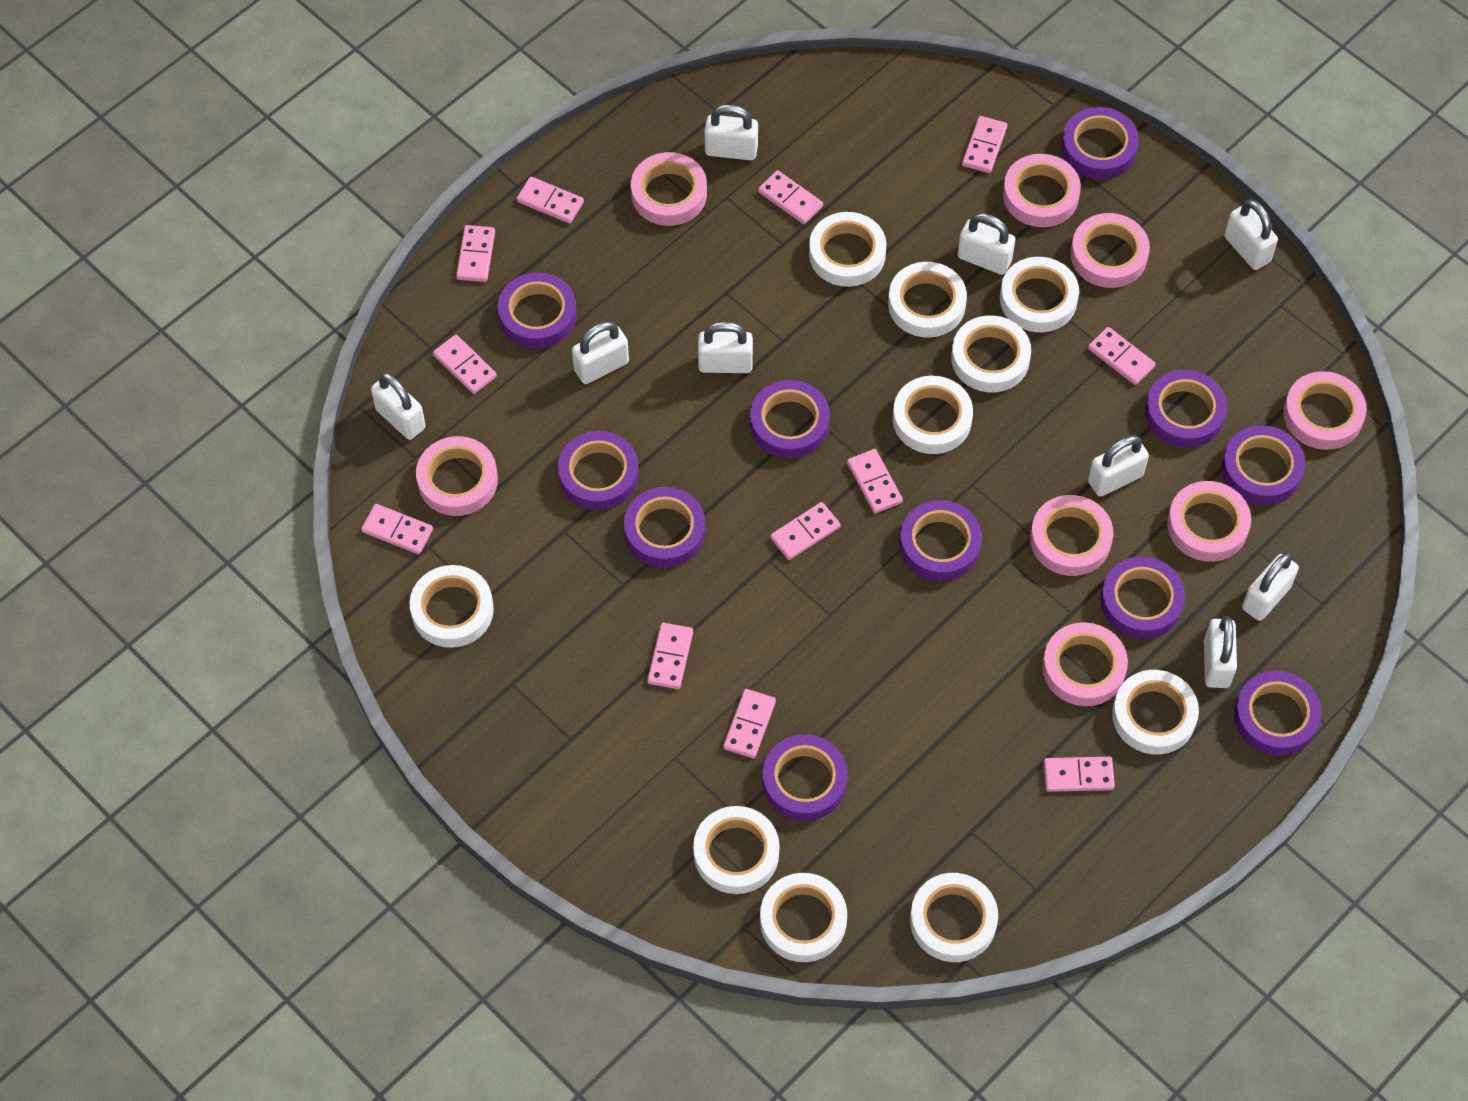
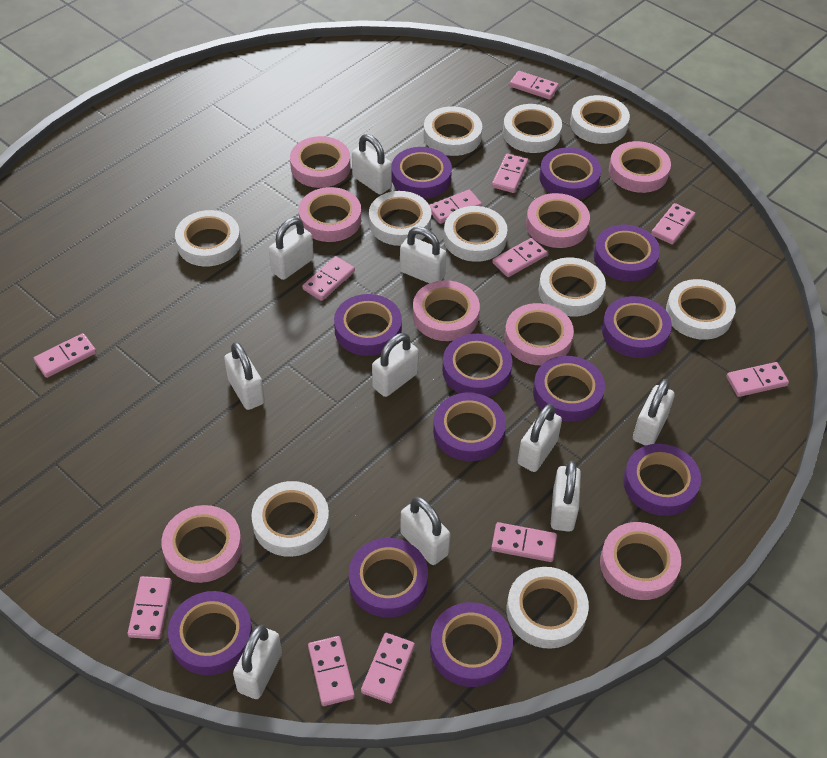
purple tape: [498,272,577,349] [558,431,639,510] [624,487,705,568] [750,380,830,458] [763,735,848,821] [900,500,982,581] [1061,107,1139,180] [1100,557,1185,639] [1145,370,1227,448] [1221,425,1305,505] [1234,671,1322,756] = 11 -> [168,591,253,675] [334,294,402,356] [349,538,428,617] [392,147,452,199] [430,602,513,687] [433,393,506,461] [442,334,512,397] [533,356,605,422] [539,147,601,199] [594,225,660,281] [602,296,672,358] [623,444,701,516] = 12
white padlock: [371,372,426,440] [572,321,629,384] [698,321,753,373] [705,104,758,160] [958,213,1015,275] [1088,435,1149,497] [1204,616,1237,688] [1224,199,1278,270] [1242,553,1299,621] = 9 -> [224,342,265,410] [233,625,282,699] [269,217,314,280] [352,134,392,195] [372,333,419,397] [400,227,447,283] [400,497,450,565] [518,404,562,472] [551,461,581,532] [633,379,675,446] = 10

